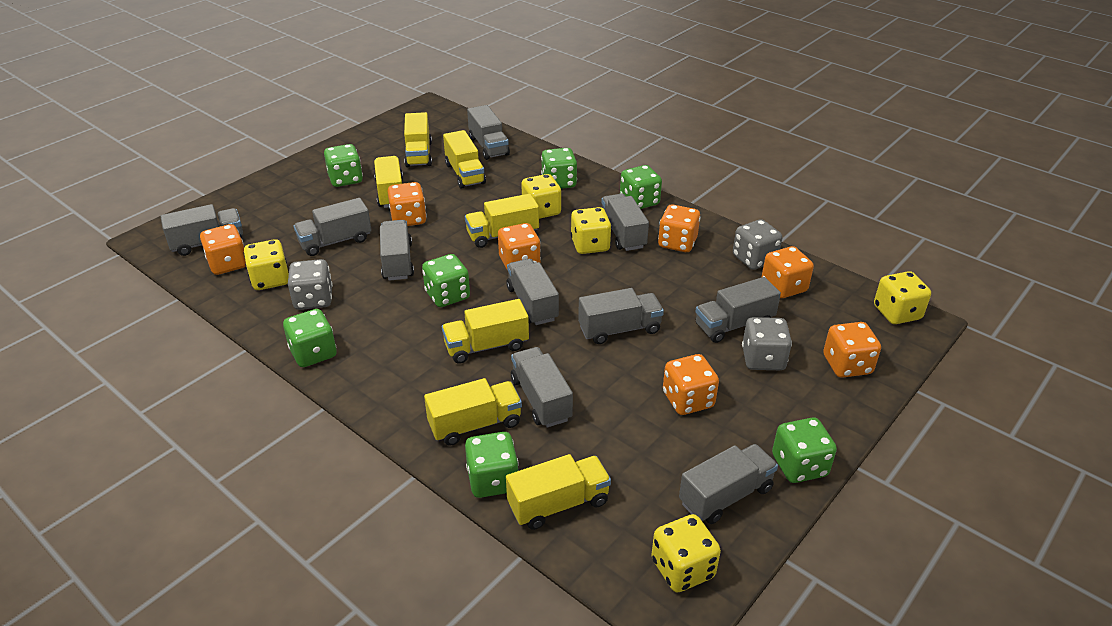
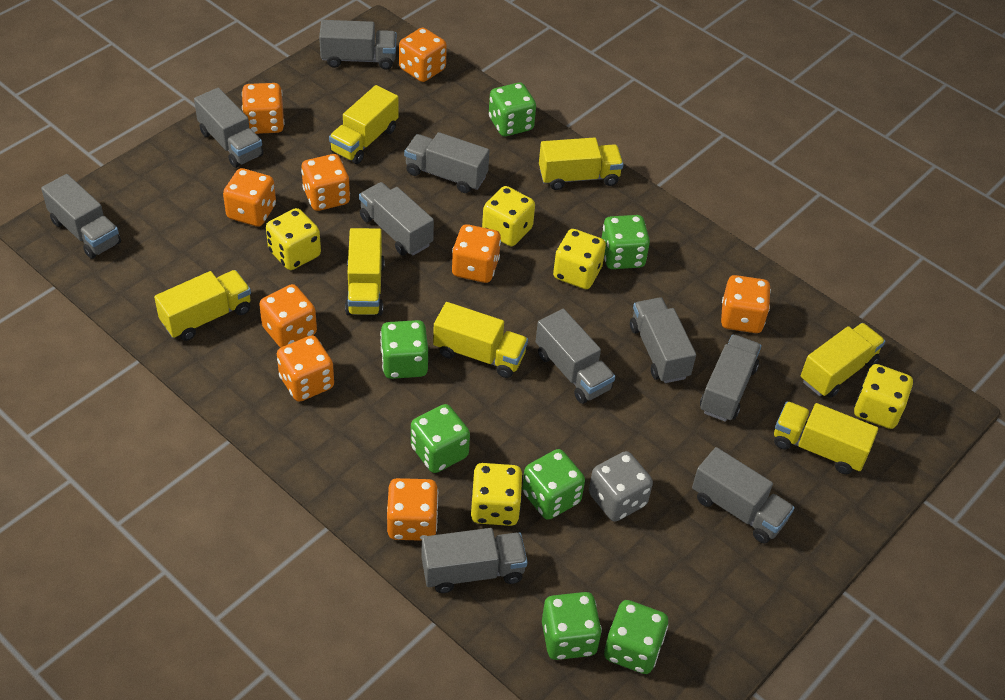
grey dice: [288,259,333,310] [733,219,782,270] [742,317,792,370] = 3 -> [589,451,653,521] = 1
orange dice: [200,224,246,275] [388,182,427,226] [498,223,541,271] [658,205,700,252] [663,354,719,415] [761,246,814,298] [823,322,881,378] = 7 -> [223,168,276,227] [242,83,284,134] [259,284,317,348] [277,335,334,402] [301,154,350,211] [387,478,438,541] [399,27,447,82] [452,224,501,283] [721,275,771,333] = 9

